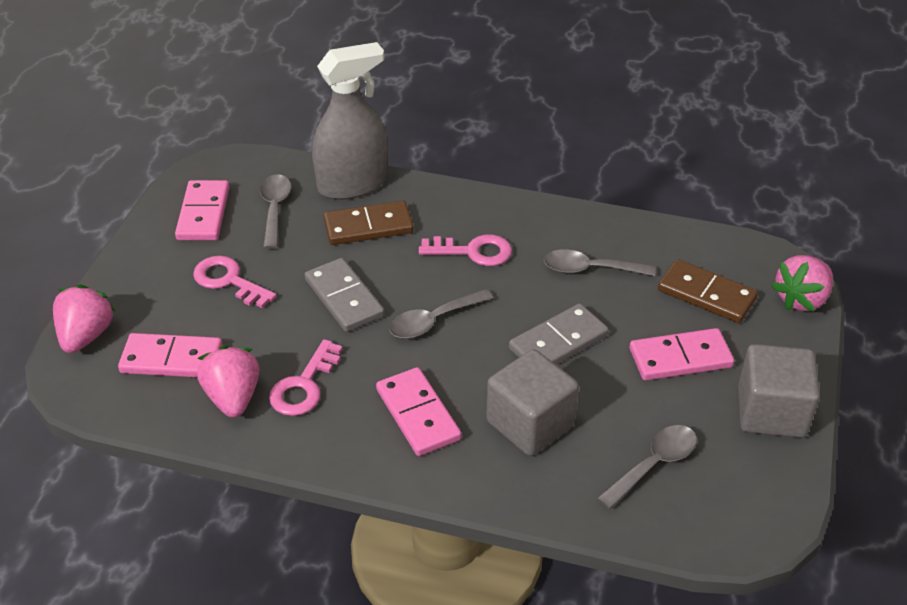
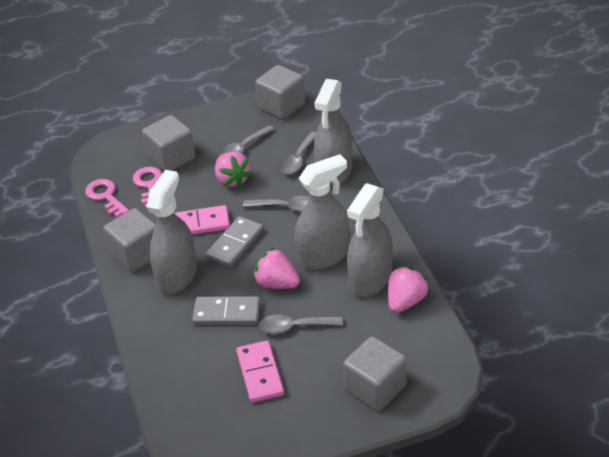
brown domino: [324,201,414,245] [658,259,758,323] = 2 -> none = 0
grey cube: [486,349,579,456] [738,344,820,438] = 2 -> [103,208,156,273] [142,115,196,171] [255,65,305,120] [343,336,406,411] = 4
grey spray bottle: [312,42,388,200] = 1 -> [147,170,197,295] [295,154,350,270] [314,79,352,187] [347,183,393,297] = 4
pink domino: [118,333,222,377] [175,180,230,240] [376,367,461,456] [630,328,734,380] = 4 -> [175,205,230,235] [236,341,284,403] = 2
pink key: [193,256,277,308] [269,339,343,416] [419,234,512,266] = 3 -> [85,179,129,217] [133,167,162,209] = 2

